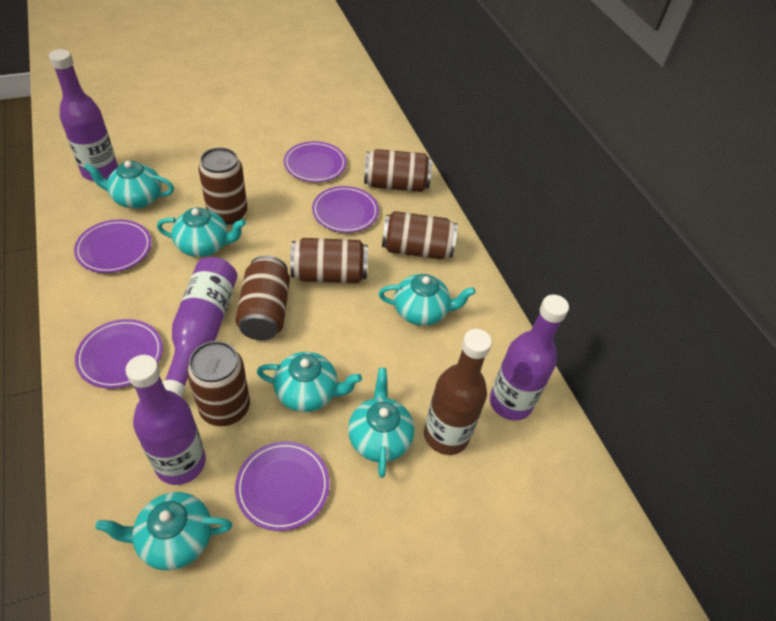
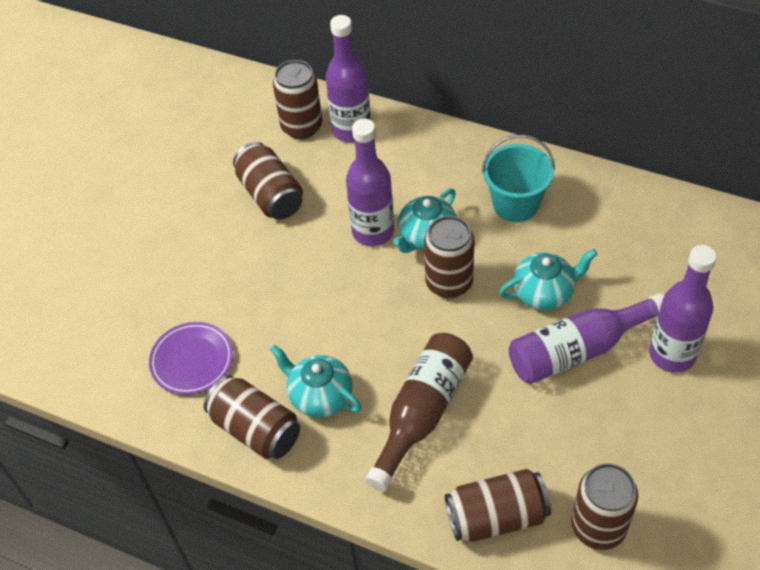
purple plate: [74,219,151,273] [75,319,163,389] [235,441,330,531] [284,141,347,182] [312,186,379,233] = 5 -> [149,322,233,395] = 1
turquoise bucket: none = 0 -> [482,134,555,222] = 1
turquoise teapot: [84,161,174,209] [95,492,232,570] [157,208,246,257] [257,352,362,412] [348,368,415,478] [379,274,476,326] = 6 -> [270,345,362,417] [393,188,457,253] [499,249,597,310] = 3

